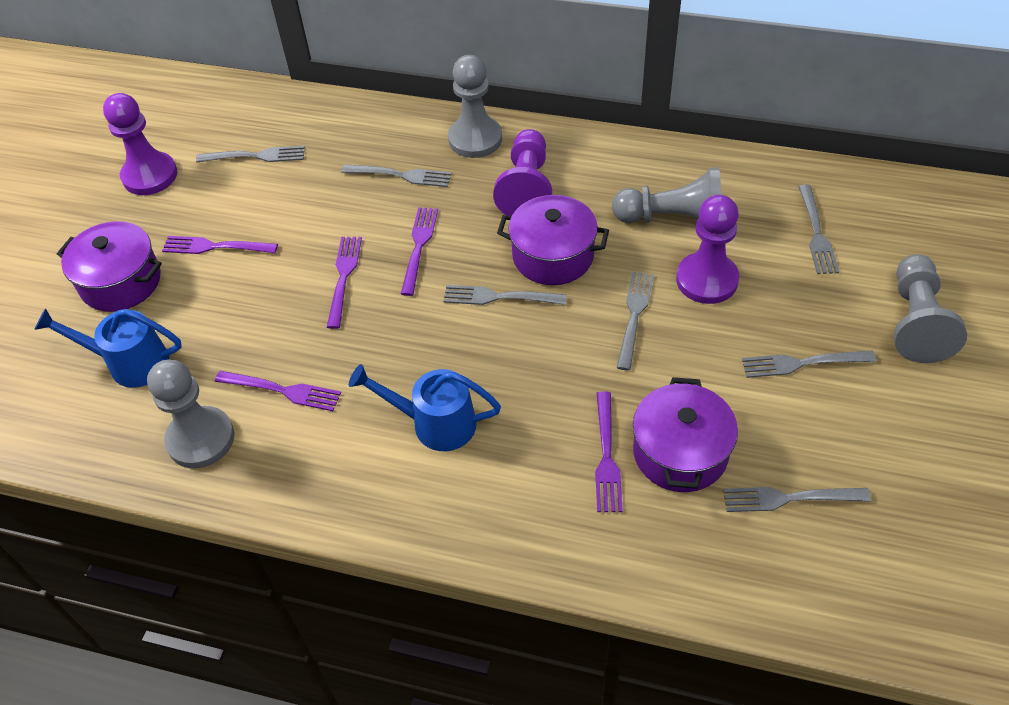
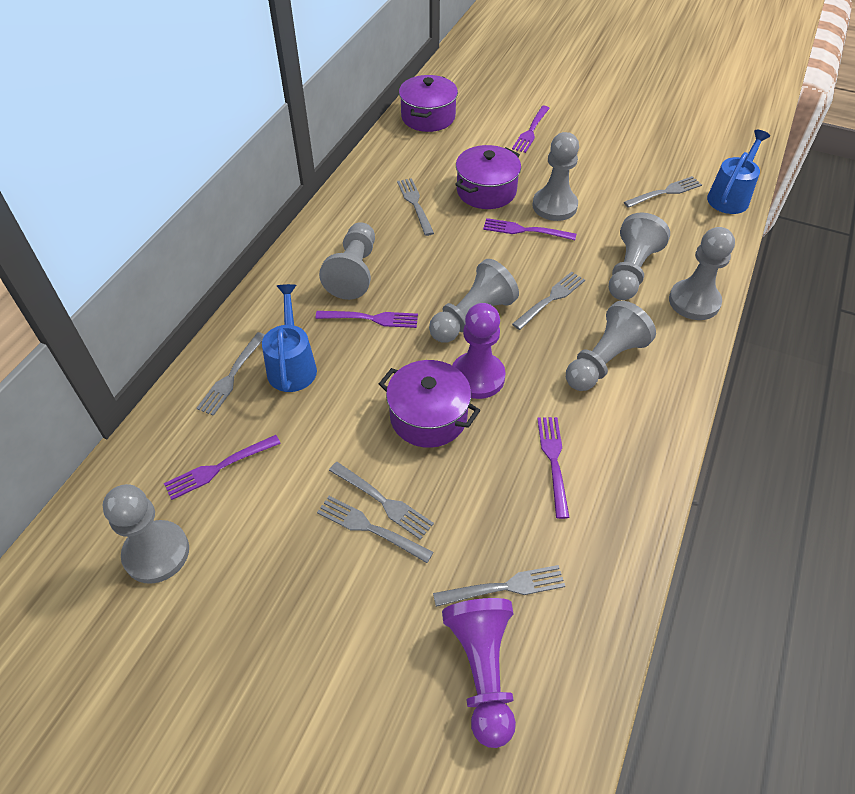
grey pawn: [147,359,234,468] [448,55,502,158] [612,167,722,223] [894,254,967,363] = 4 -> [103,484,189,584] [319,222,375,300] [429,259,519,343] [533,132,579,221] [566,301,656,391] [609,212,670,300] [669,227,735,320] = 7
purple pawn: [103,93,177,195] [493,129,552,216] [676,195,739,304] = 3 -> [442,598,516,748] [452,303,506,399] = 2

